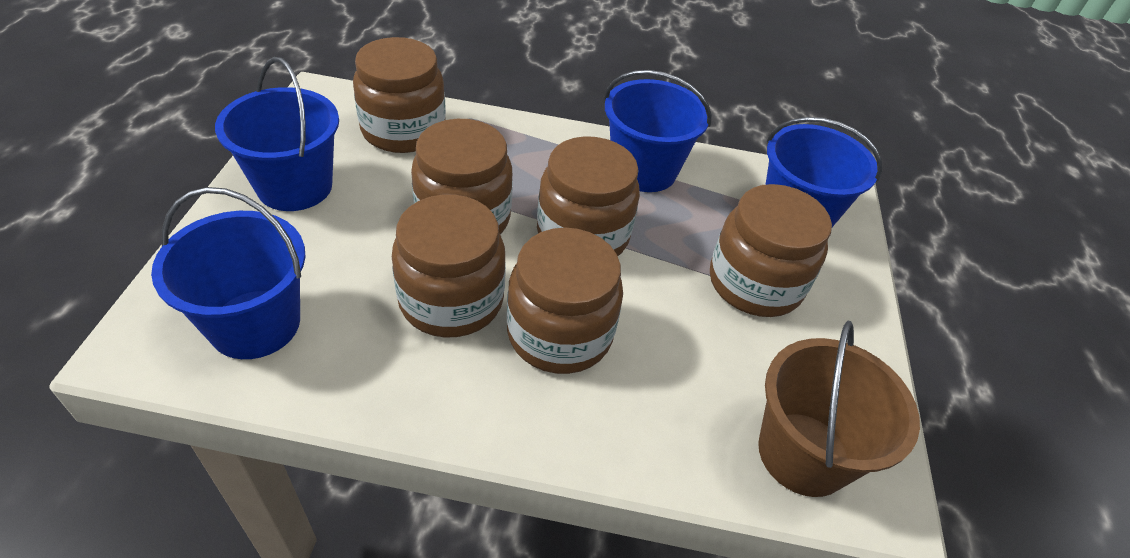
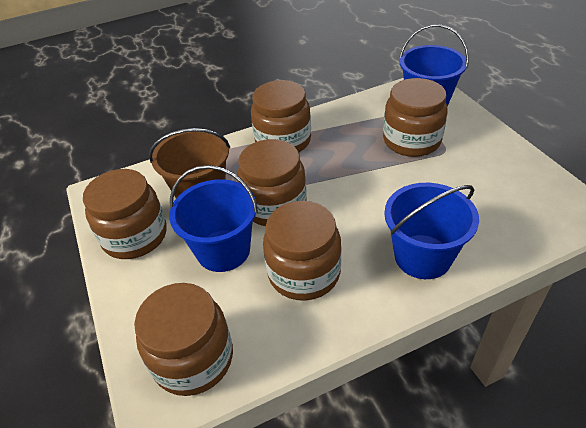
blue bucket: [151,187,305,359] [215,57,339,211] [604,70,712,192] [766,117,883,227] = 4 -> [169,165,258,272] [384,183,479,279] [399,24,469,107] = 3

